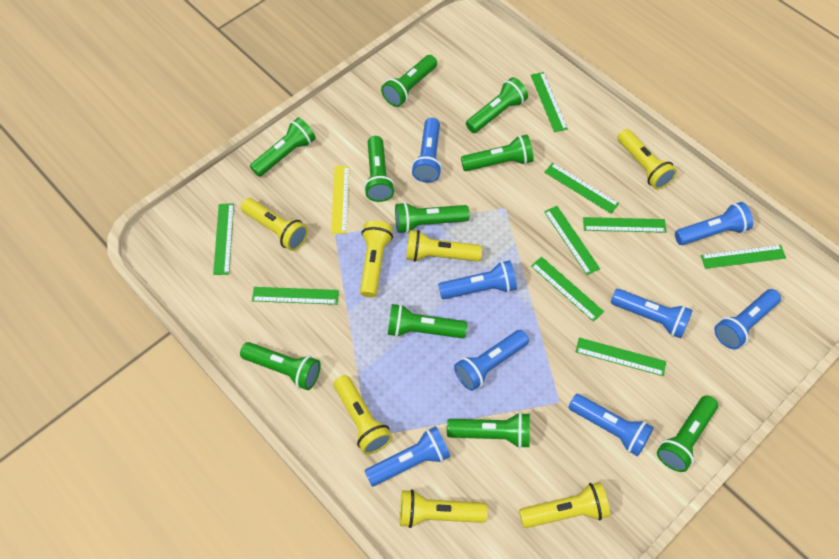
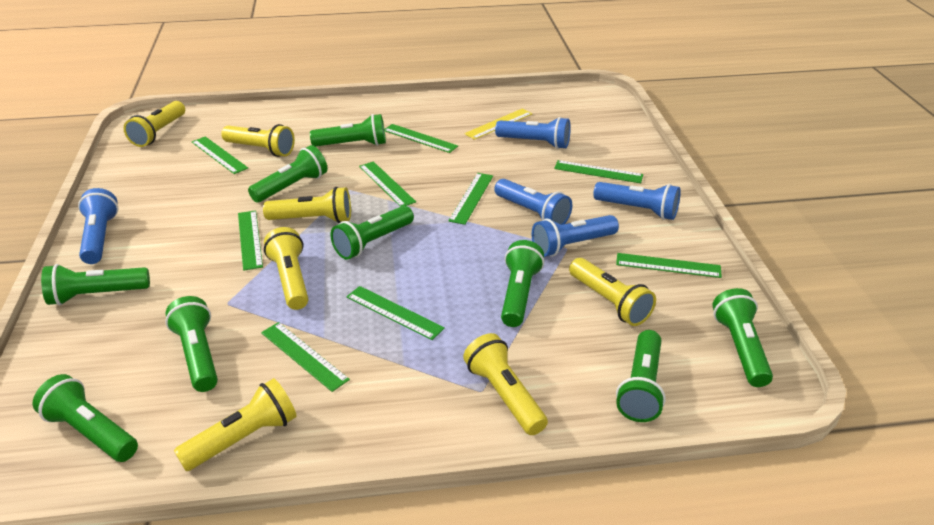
blue flashlight: [365,426,451,486] [412,118,442,183] [438,260,517,299] [454,330,529,391] [568,394,654,456] [611,289,693,339] [675,202,753,245] [714,289,781,349] = 8 -> [78,188,118,264] [494,179,572,225] [495,117,571,149] [532,215,619,257] [593,182,681,220] = 5
green flashlight: [240,342,321,390] [250,117,316,177] [364,136,395,202] [381,55,437,107] [388,304,467,338] [395,202,470,234] [447,412,530,448] [461,135,533,171] [466,77,528,133] [657,395,718,472] = 10 -> [33,374,138,462] [41,264,150,305] [165,296,218,392] [248,145,327,203] [310,114,386,147] [330,206,414,260] [501,240,544,327] [616,330,666,422] [712,288,773,387] = 9

